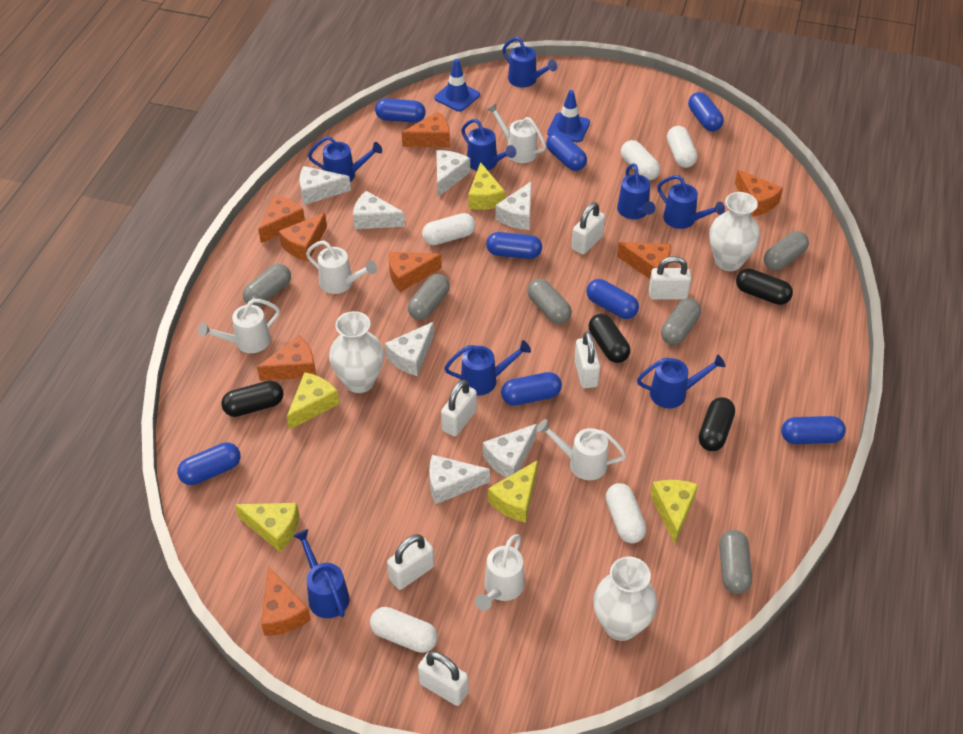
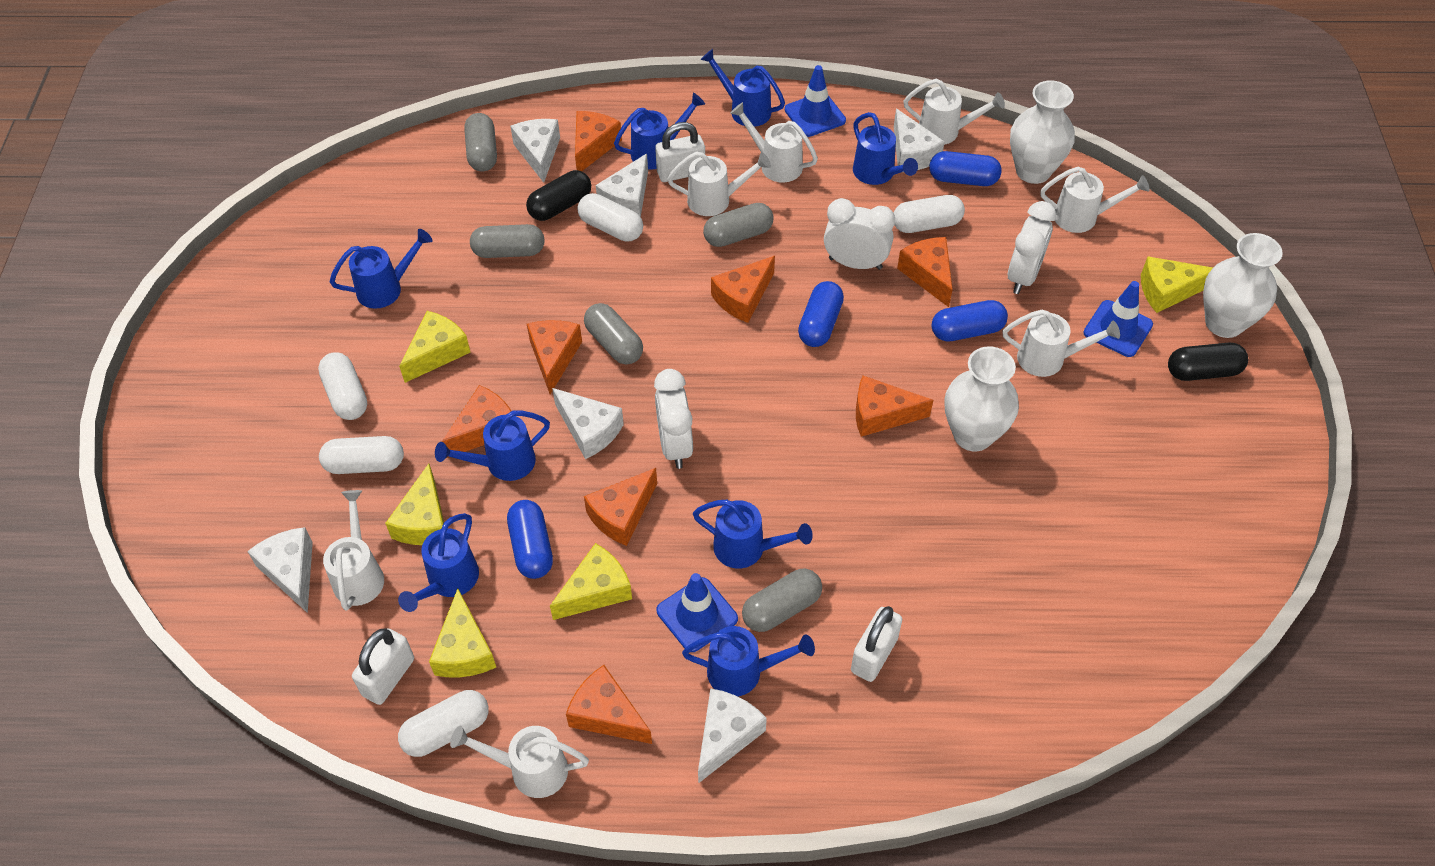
black capsule: [221,380,284,417] [589,314,630,363] [699,397,735,451] [736,269,793,305] = 4 -> [526,170,591,221] [1168,343,1248,381] = 2
blue capsule: [177,442,241,485] [375,98,425,123] [486,232,542,259] [501,372,562,406] [546,132,587,171] [586,279,639,319] [688,92,724,132] [781,416,846,444] = 8 -> [507,500,553,579] [798,281,844,347] [929,151,1001,186] [932,300,1008,342] = 4
blue traffic cone: [434,59,480,112] [547,90,590,142] = 2 -> [656,573,738,652] [785,65,846,137] [1083,281,1153,357] = 3
grey capsule: [243,264,291,307] [408,274,450,320] [527,279,572,324] [661,298,701,345] [719,530,752,594] [764,231,809,271] = 6 -> [464,113,497,171] [470,224,545,258] [584,303,643,364] [703,203,774,247] [742,569,822,632] = 5
white cheese: [300,166,351,205] [353,191,405,229] [385,322,434,376] [429,455,490,504] [436,150,470,197] [483,424,537,478] [496,182,531,230] = 7 -> [247,527,313,613] [510,119,560,183] [552,388,624,459] [596,154,648,217] [698,688,767,783] [894,109,945,172] = 6
white clock: none = 0 -> [654,369,693,469] [824,198,895,270] [1008,201,1056,294] = 3
white padlock: [387,534,434,590] [418,651,468,706] [441,380,477,436] [572,202,605,255] [574,331,600,388] [649,256,691,300] = 6 -> [352,628,414,705] [655,122,705,182] [851,606,902,682] = 3
white watering can: [198,299,280,353] [306,241,377,294] [475,534,525,611] [487,103,546,163] [536,419,626,480] = 5 -> [323,490,384,611] [450,725,589,798] [667,151,771,216] [730,102,818,183] [903,79,1005,145] [1003,310,1120,377] [1041,167,1150,233] = 7

